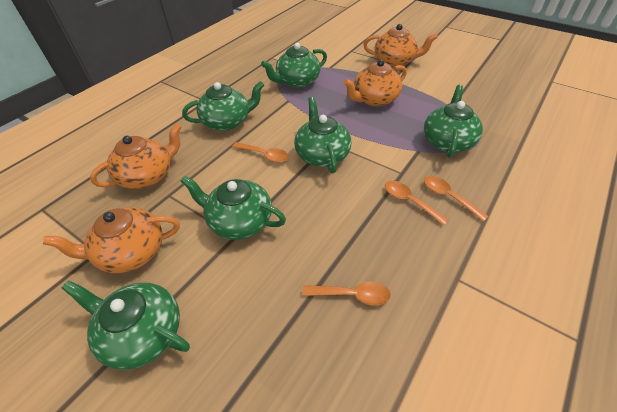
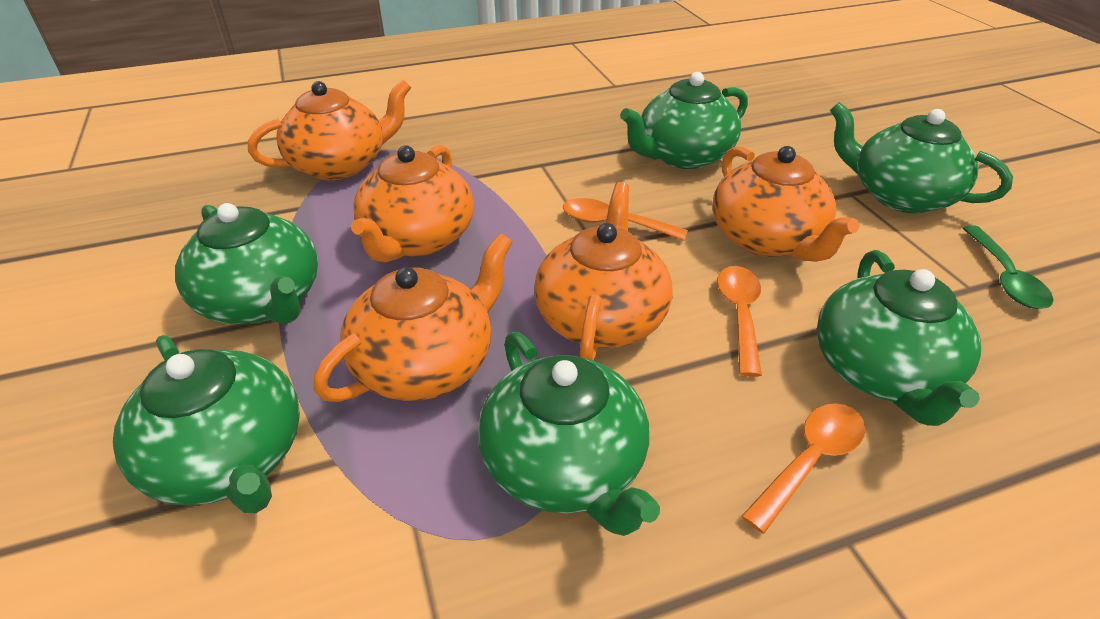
green spoon: none = 0 -> [963,225,1053,309] = 1
orange spoon: [232,142,289,163] [302,282,391,306] [385,181,448,226] [424,176,489,222] = 4 -> [563,198,688,241] [717,266,762,377] [741,403,865,534] = 3
orange teapot: [43,207,180,273] [90,123,181,189] [343,59,407,107] [363,24,438,67] = 4 -> [248,79,411,180] [314,233,512,402] [351,145,474,262] [534,182,673,360] [713,146,860,262] = 5

